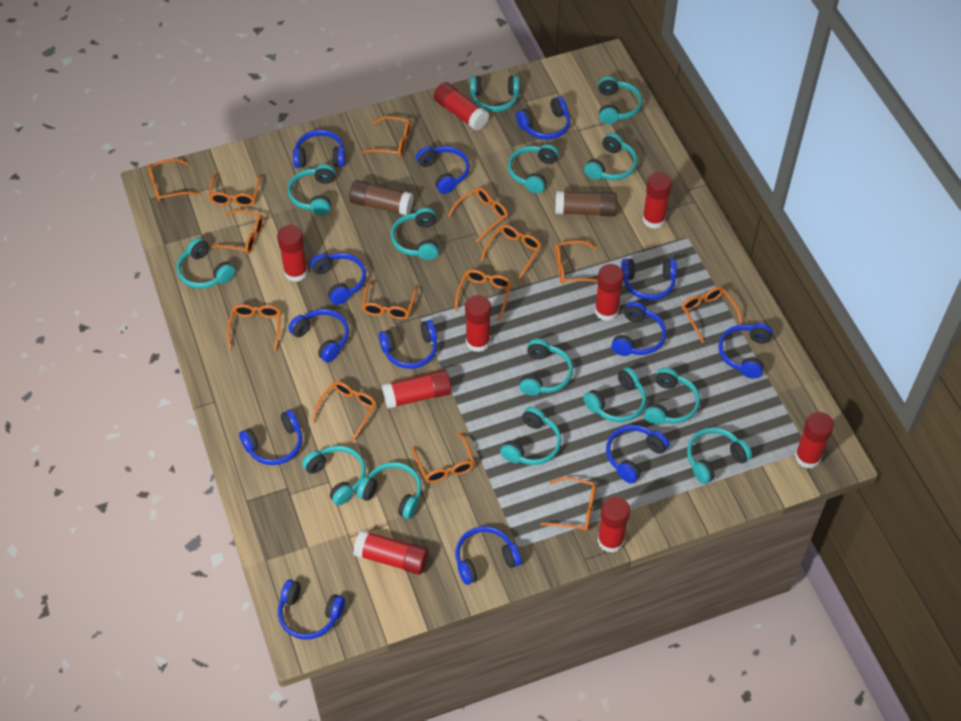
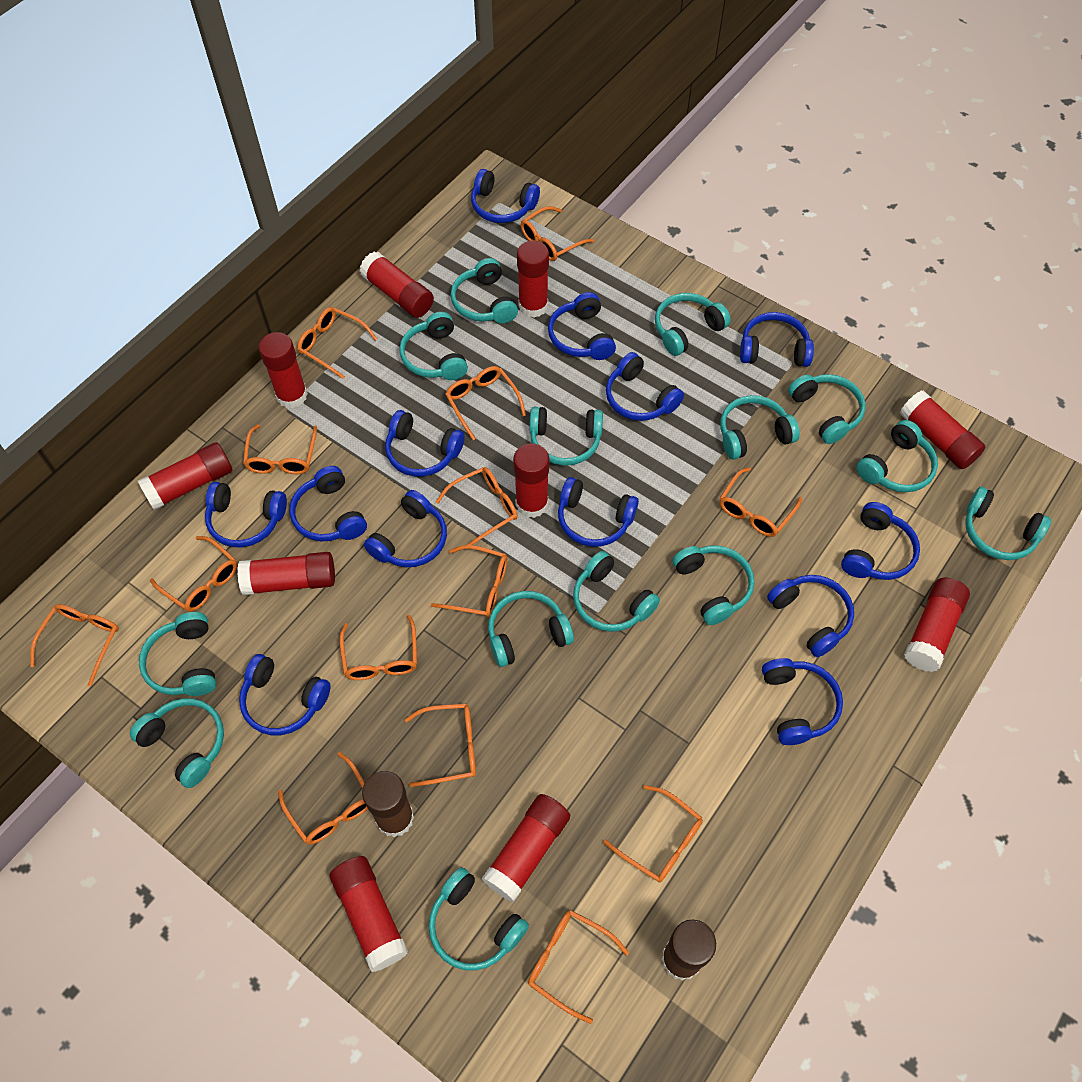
red glue stick: [277,225,308,282] [353,530,429,575] [382,369,452,409] [434,82,489,131] [465,295,491,352] [595,264,624,321] [598,496,630,553] [642,172,672,229] [795,412,834,468] = 9 -> [138,442,232,510] [237,552,335,595] [259,332,308,408] [330,856,408,972] [360,251,434,318] [482,794,570,902] [513,443,549,518] [517,241,549,318] [900,390,985,469] [904,578,970,672] = 10

